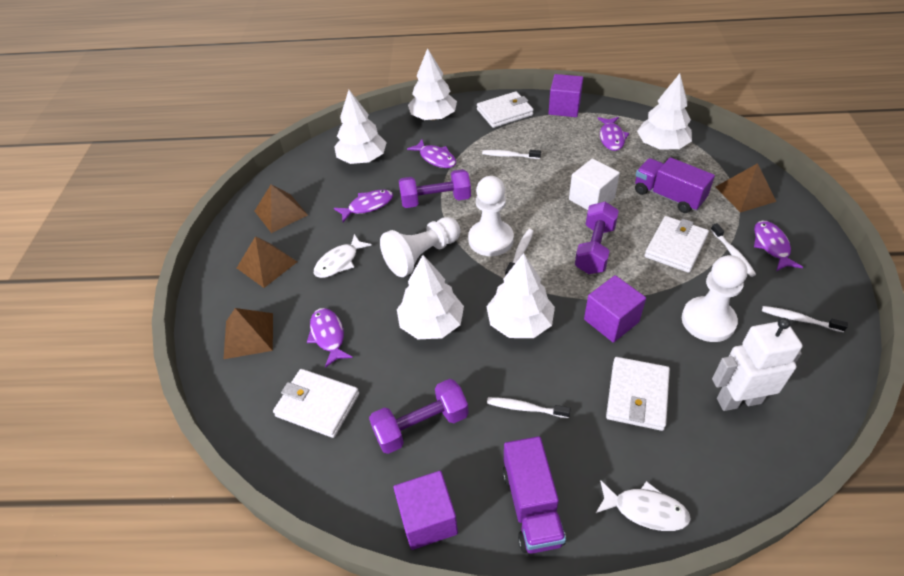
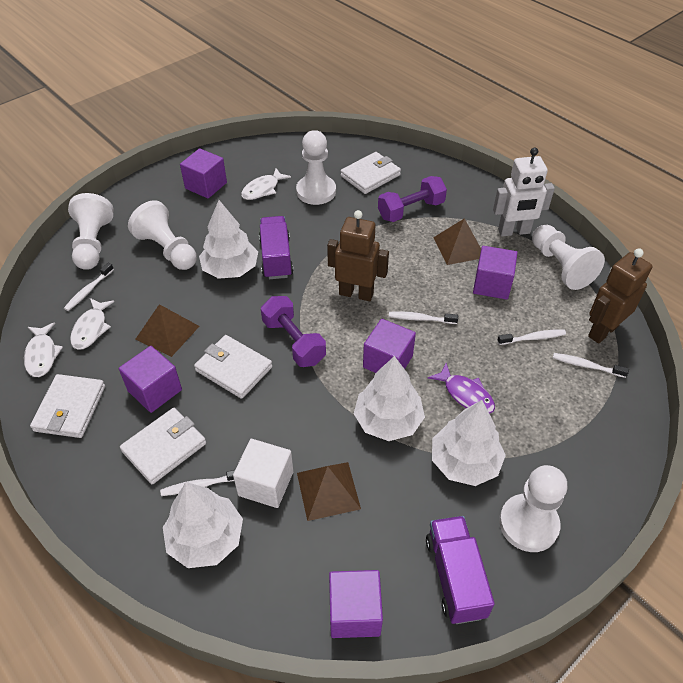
brown pyramid: [224,308,273,359] [237,236,297,288] [255,184,308,233] [716,163,776,213] = 4 -> [136,304,199,357] [297,462,361,521] [433,218,481,265] = 3
brown robot: none = 0 -> [327,210,389,301] [588,248,653,344] = 2
purple cube: [393,471,458,550] [549,74,583,117] [584,275,646,343] = 3 -> [119,346,182,413] [180,148,227,199] [329,570,383,638] [363,319,416,373] [473,246,517,300] = 5
purple dumbbell: [369,379,469,454] [399,169,471,208] [575,202,619,274] = 3 -> [261,296,326,367] [378,176,447,222] = 2
purple fish: [307,308,353,368] [334,190,393,222] [407,139,456,168] [597,117,629,151] [754,221,803,271] = 5 -> [428,363,495,414] = 1
white fish: [314,234,372,278] [596,480,691,531] = 2 -> [24,322,63,377] [70,298,114,350] [241,168,291,200] = 3
white pawn: [380,217,461,277] [468,176,514,256] [682,255,747,342] = 3 -> [68,193,114,270] [128,200,197,270] [296,130,336,205] [499,465,567,552] [532,225,605,290] = 5
white tree: [334,90,387,164] [397,255,464,339] [408,48,457,120] [486,253,555,338] [637,74,692,150] = 5 -> [163,482,243,568] [199,200,258,279] [354,356,425,441] [432,400,506,486] = 4

